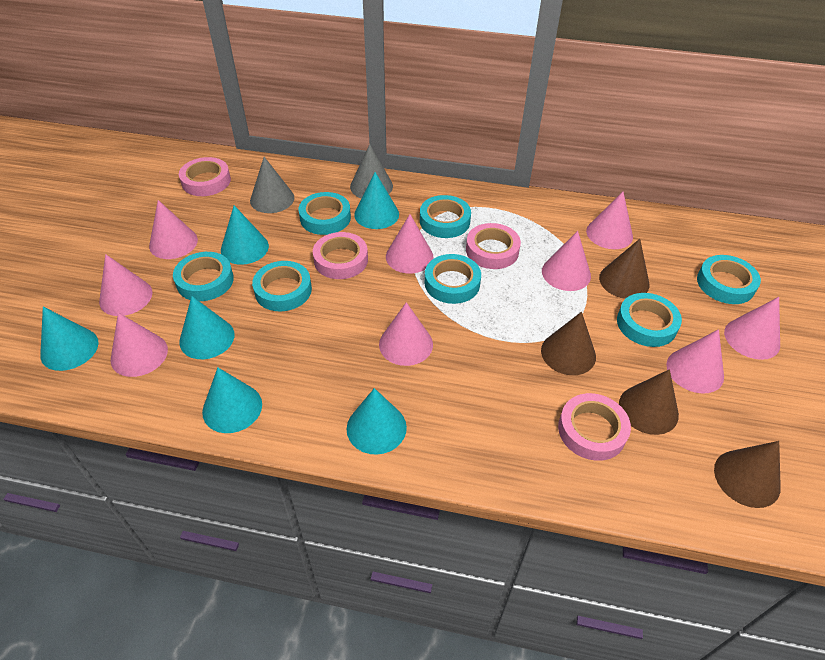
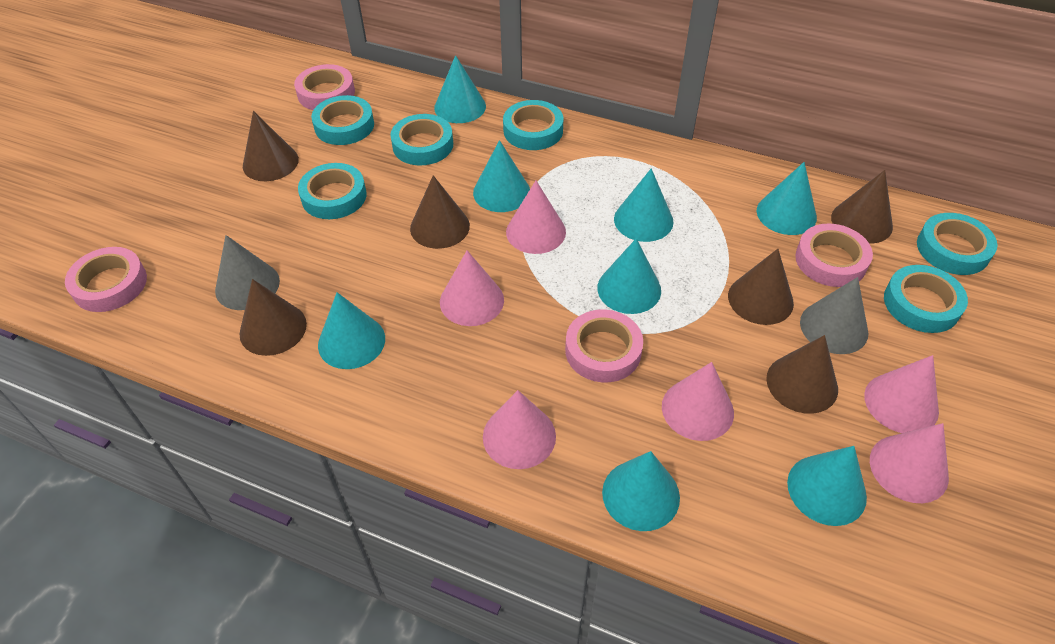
brown cone: [541,312,596,375] [599,239,649,299] [619,369,679,435] [714,441,781,508] = 4 -> [239,279,307,356] [243,111,299,181] [410,175,470,249] [728,249,794,325] [766,335,838,414] [831,170,893,244] = 6
pink cone: [99,254,153,316] [111,313,168,377] [149,200,198,259] [379,302,433,366] [386,214,433,273] [542,231,591,291] [586,192,633,249] [666,329,724,394] [724,297,780,360] = 9 -> [440,250,504,326] [483,390,556,469] [506,181,566,254] [662,362,734,441] [864,355,939,433] [870,423,949,503] = 6
turquoise cone: [40,307,99,371] [179,296,234,359] [202,368,262,433] [221,205,269,265] [347,388,407,455] [354,172,399,229] = 6 -> [318,292,385,369] [434,55,486,123] [473,140,530,212] [597,238,661,314] [602,451,680,531] [614,168,674,242] [757,162,817,235] [787,446,867,526] = 8
turquoise tape: [173,252,234,301] [252,261,312,311] [299,192,351,235] [420,195,471,238] [425,254,481,304] [617,293,682,347] [697,255,761,304] = 7 -> [298,163,367,219] [311,95,374,145] [390,114,453,165] [503,100,563,150] [884,265,968,333] [917,213,997,275] = 6

